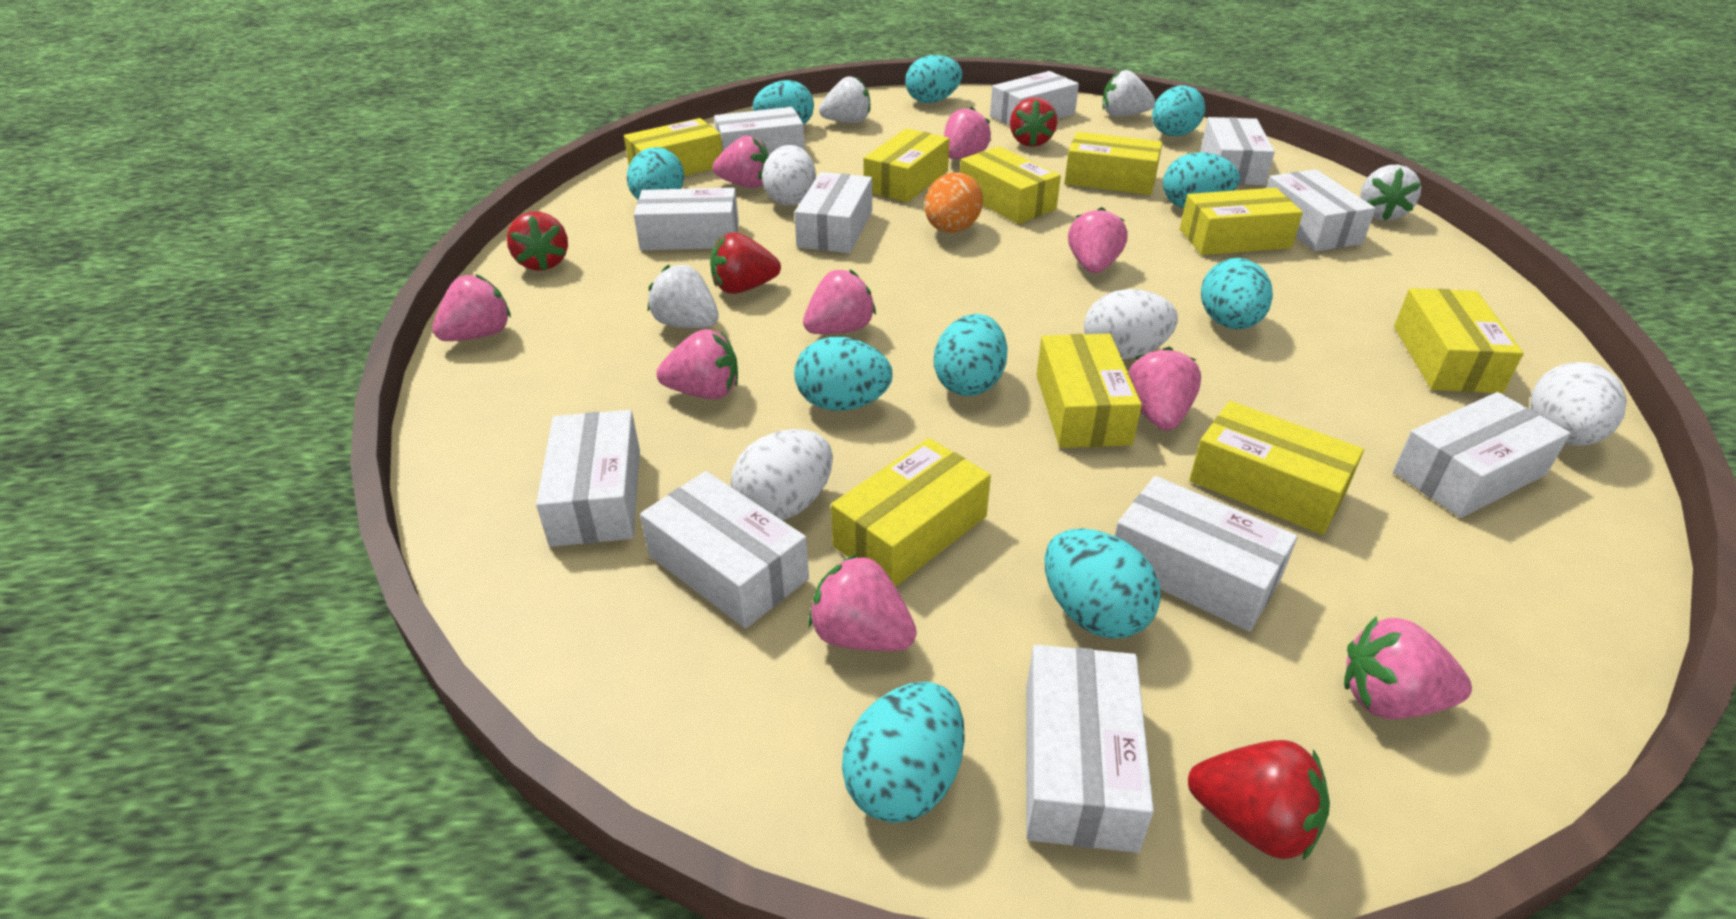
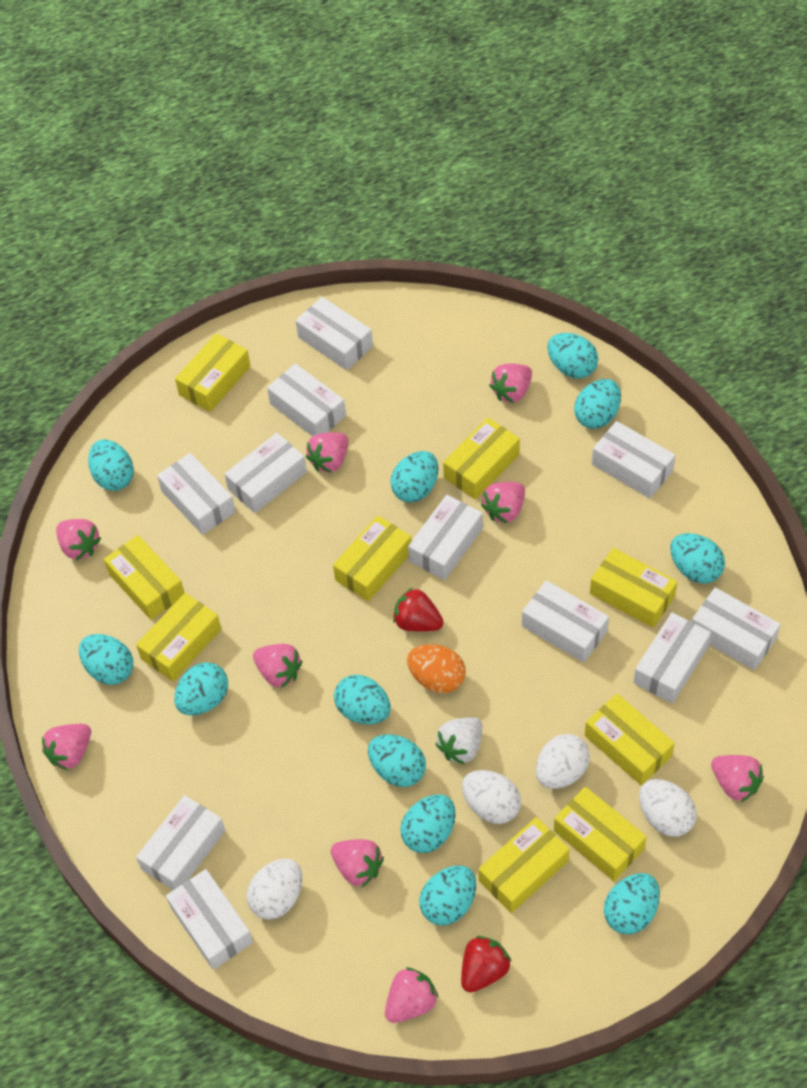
red strawberry: [507,212,568,271] [710,232,781,294] [1010,97,1057,147] [1188,740,1330,861] = 4 -> [393,587,444,632] [461,936,511,993] = 2
turquoise egg: [627,147,684,199] [753,80,814,125] [794,337,893,411] [842,682,964,823] [905,55,962,103] [934,314,1008,396] [1044,528,1161,638] [1152,85,1205,136] [1163,152,1240,208] [1201,258,1273,329] = 10 -> [79,634,133,685] [88,439,134,491] [174,662,228,715] [334,675,391,724] [368,734,426,787] [390,451,438,503] [400,794,456,853] [419,865,476,926] [547,333,598,379] [574,379,621,429] [604,873,660,935] [670,533,725,584] = 12
white strawberry: [648,265,719,328] [819,76,870,123] [1103,70,1155,117] [1360,165,1421,220] = 4 -> [436,717,482,765] = 1

